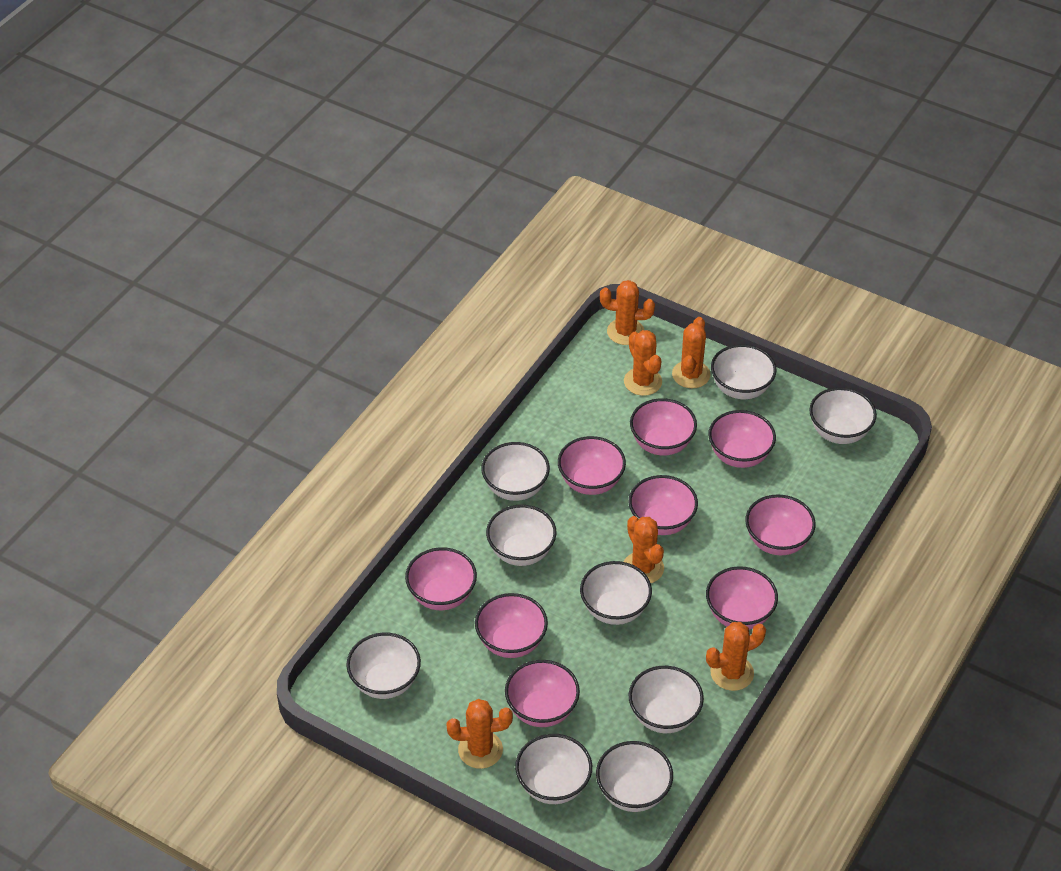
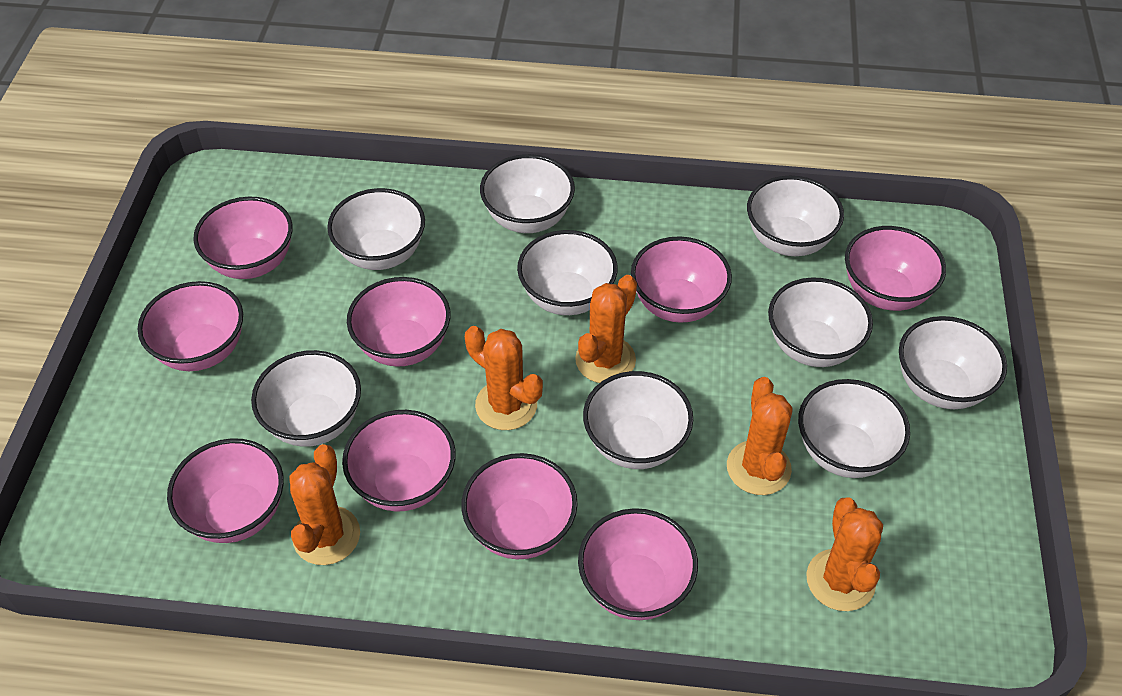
orange cactus: [446,699,513,769] [600,280,655,345] [624,330,662,396] [624,516,664,583] [672,317,711,388] [706,622,766,691] = 6 -> [289,444,360,565] [465,326,543,430] [575,275,637,383] [727,377,793,495] [806,497,883,611] = 5

